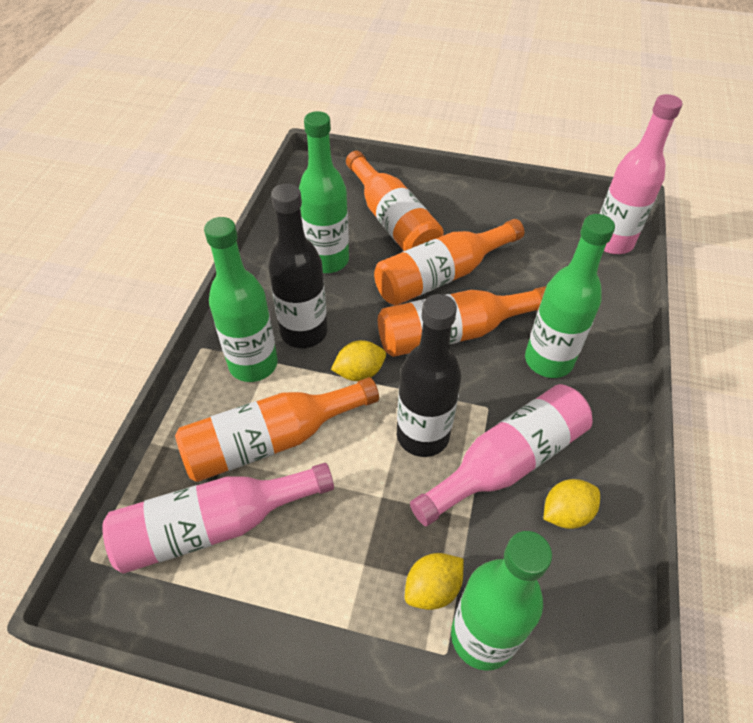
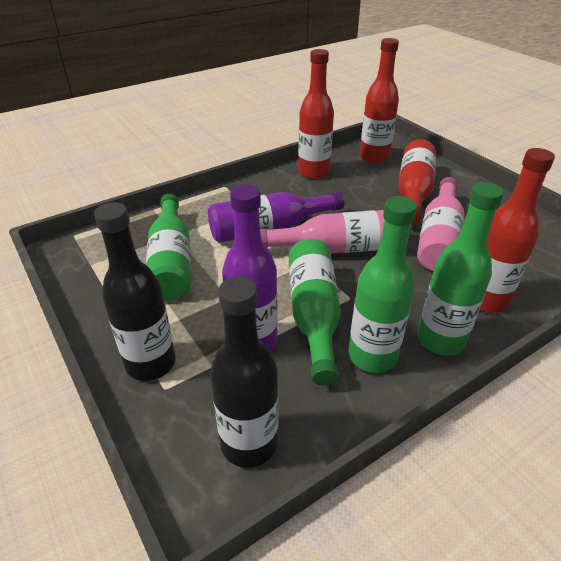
orange bottle: [175,377,379,482] [346,151,444,251] [374,219,524,306] [378,286,546,357] = 4 -> none = 0
pink bottle: [102,463,334,574] [410,384,593,526] [600,94,683,254] = 3 -> [260,210,385,254] [417,177,464,271] = 2
purple bottle: none = 0 -> [208,192,345,243] [222,184,278,352] = 2
red bottle: none = 0 -> [298,49,334,179] [360,38,399,163] [398,139,436,225] [480,148,555,313] = 4
yellow lemon: [331,340,386,381] [405,553,464,610] [544,479,600,529] = 3 -> none = 0

